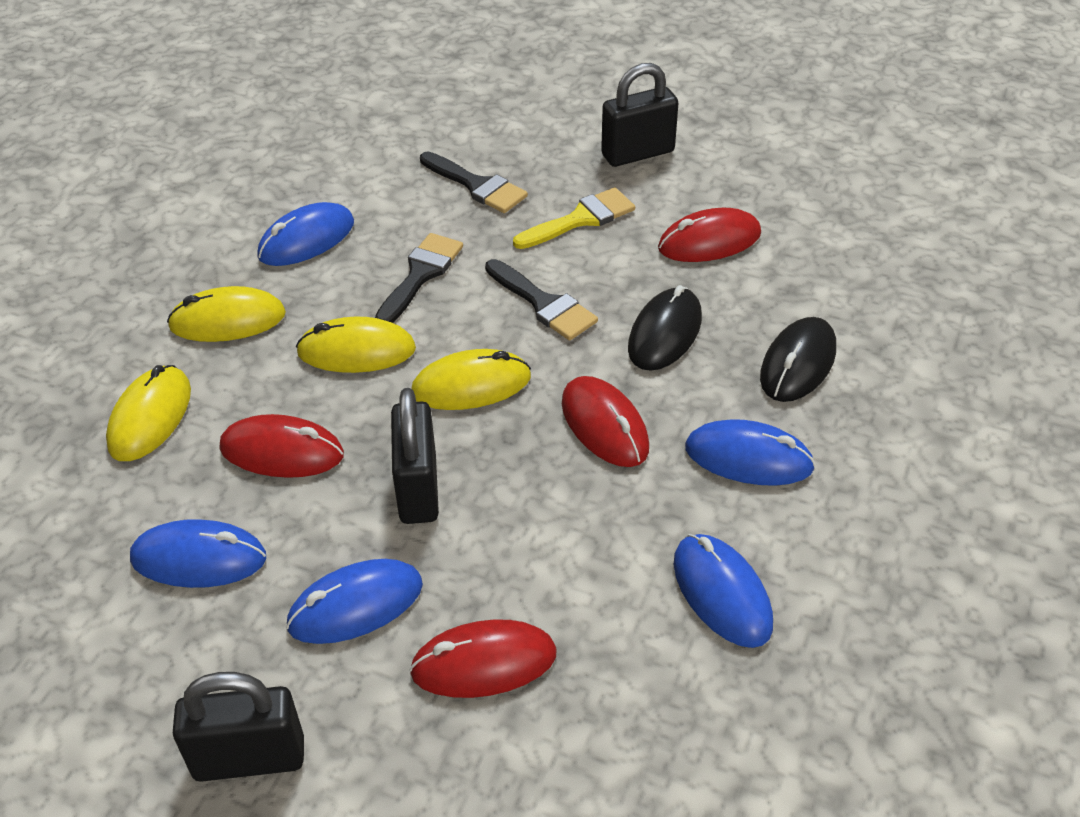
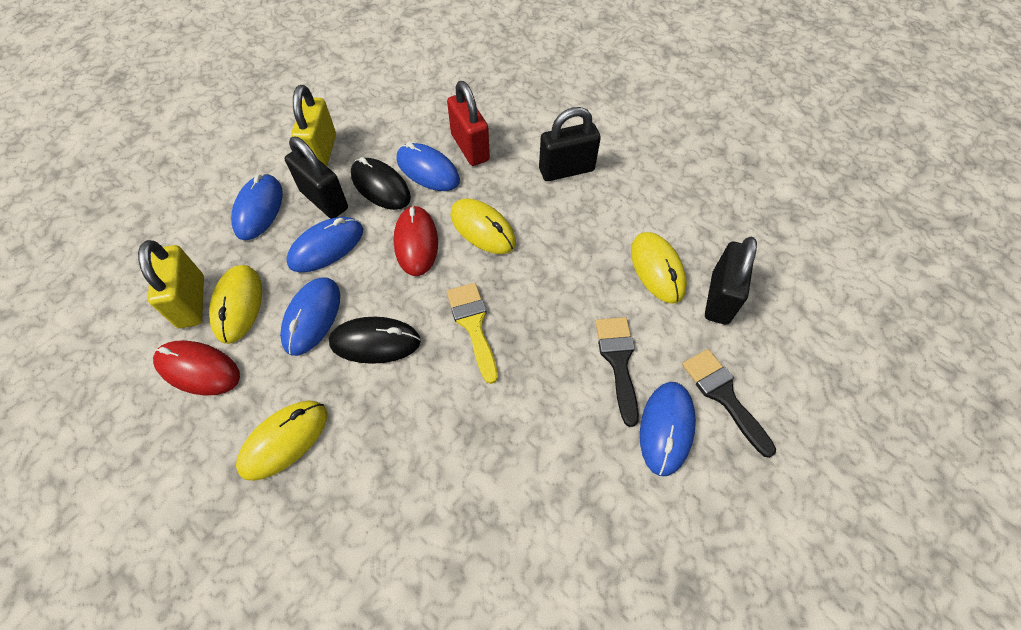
black brush: [375,233,463,323] [420,152,528,213] [485,259,598,341] = 3 -> [595,317,639,427] [682,349,776,458] = 2
red mouse: [220,414,344,478] [409,619,557,698] [562,376,649,467] [658,208,761,262] = 4 -> [153,341,240,396] [394,205,438,276] = 2
red padlock: none = 0 -> [447,81,490,166] = 1
yellow padlock: none = 0 -> [138,240,204,328] [291,85,336,166] = 2

